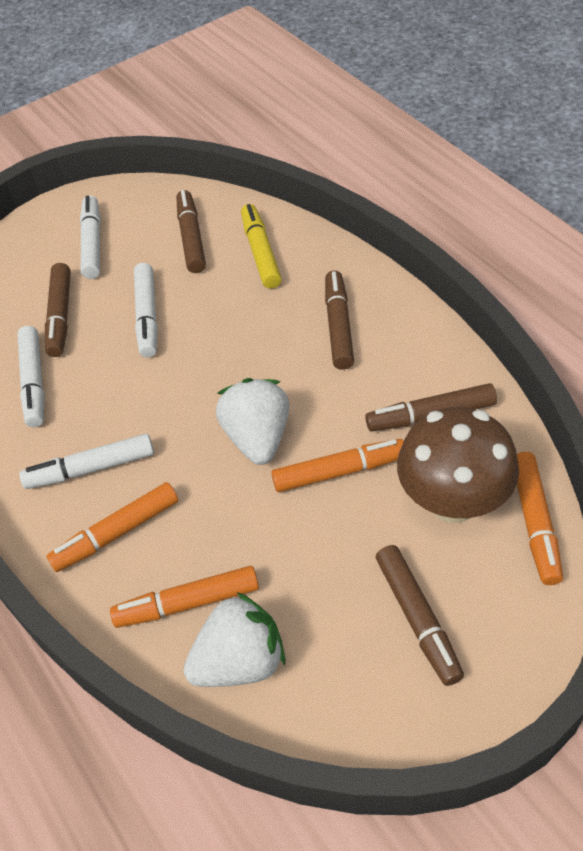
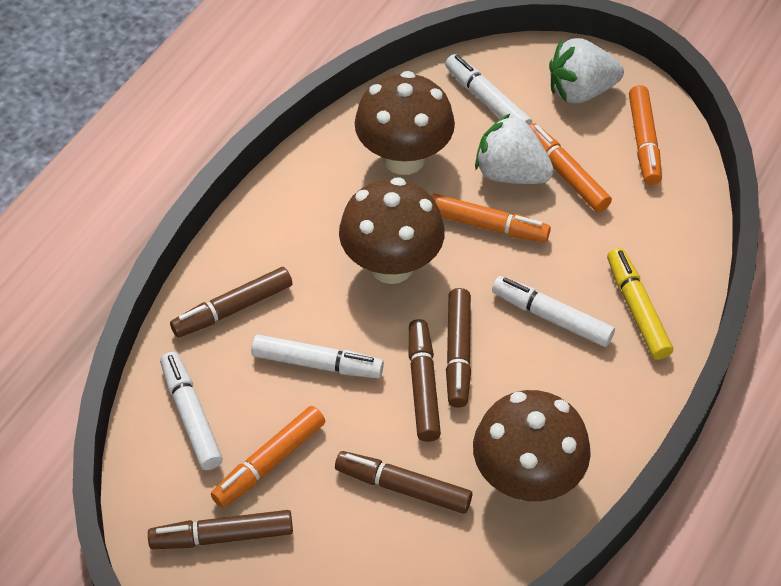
brown mushroom: [397,407,519,523] = 1 -> [339,177,445,284] [355,71,455,175] [473,390,591,501] = 3

